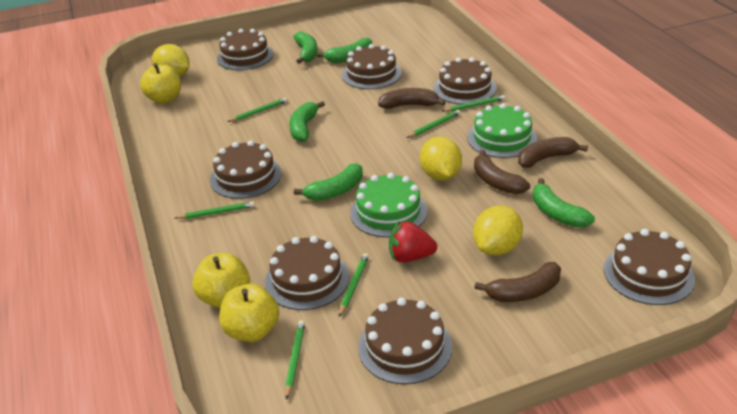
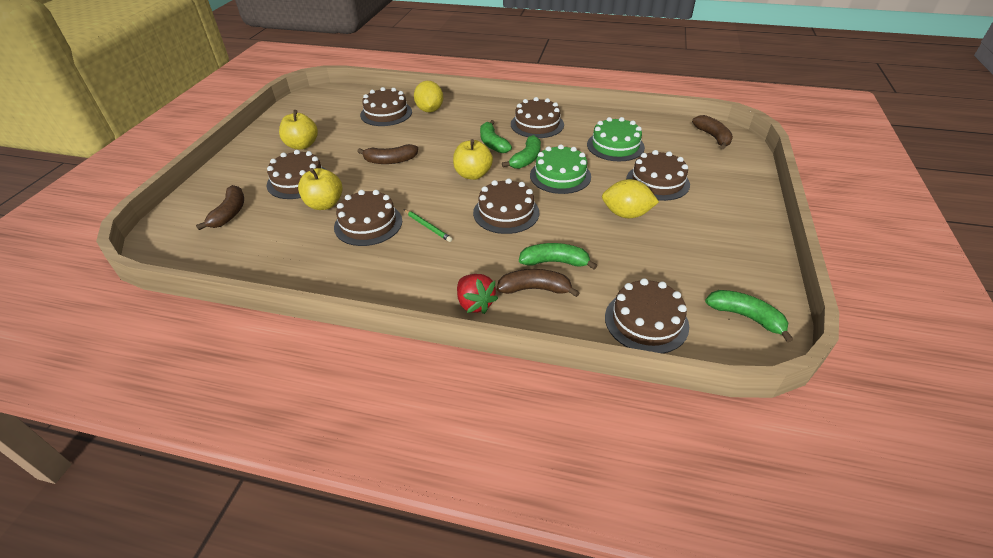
green banana: [290,101,325,142] [293,31,317,64] [294,163,363,201] [317,38,372,63] [533,178,595,228] = 5 -> [480,120,512,153] [502,135,541,169] [519,243,597,270] [705,290,793,342] = 4
green pencil: [175,201,255,219] [227,97,287,122] [285,320,305,400] [339,253,369,317] [406,110,461,138] [442,95,505,112] = 6 -> [404,209,452,242] = 1
yellow lemon: [152,44,190,76] [420,136,462,181] [473,205,523,255] = 3 -> [414,81,443,112] [602,179,659,218] = 2

